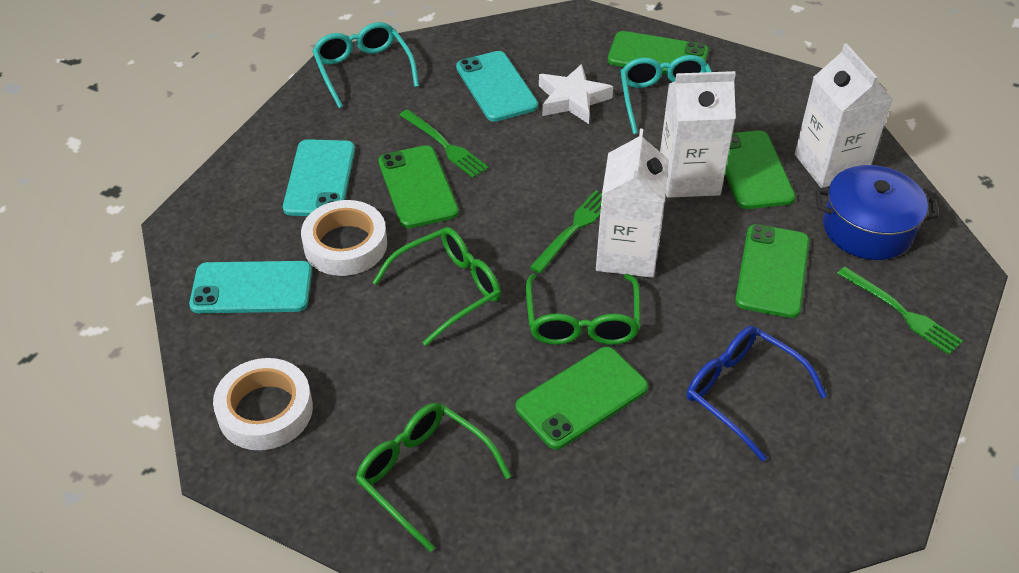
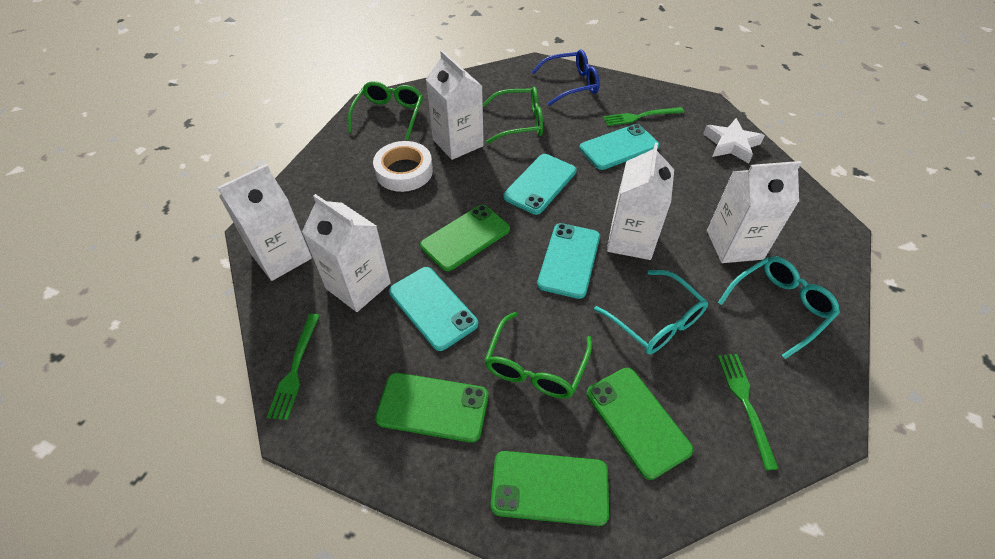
blue pot: [815,165,938,260] = 1 -> none = 0
green phone: [378,145,459,228] [516,347,648,449] [608,31,709,74] [725,130,796,209] [735,224,809,318] = 5 -> [375,373,488,443] [420,205,510,271] [491,451,609,526] [587,368,694,480] = 4
turquoise phone: [189,261,312,313] [283,139,355,216] [456,51,538,122] = 3 -> [389,267,478,351] [503,154,576,215] [537,223,600,299] [579,124,660,170] = 4
white carton: [596,129,669,278] [660,71,736,198] [795,43,893,188] = 3 -> [217,164,312,281] [302,194,391,312] [426,50,484,160] [607,143,674,260] [707,161,802,263] = 5
white tape: [213,358,313,450] [301,200,387,276] = 2 -> [373,141,433,192] = 1

